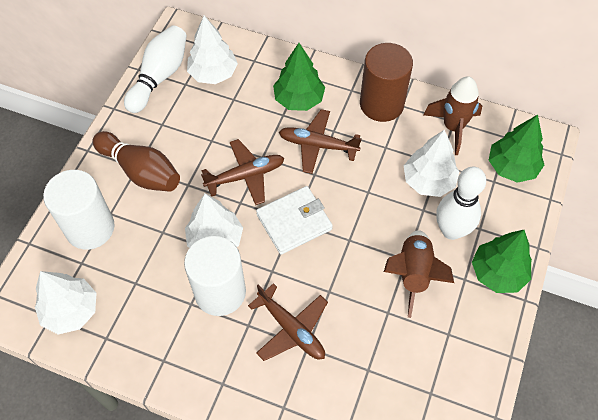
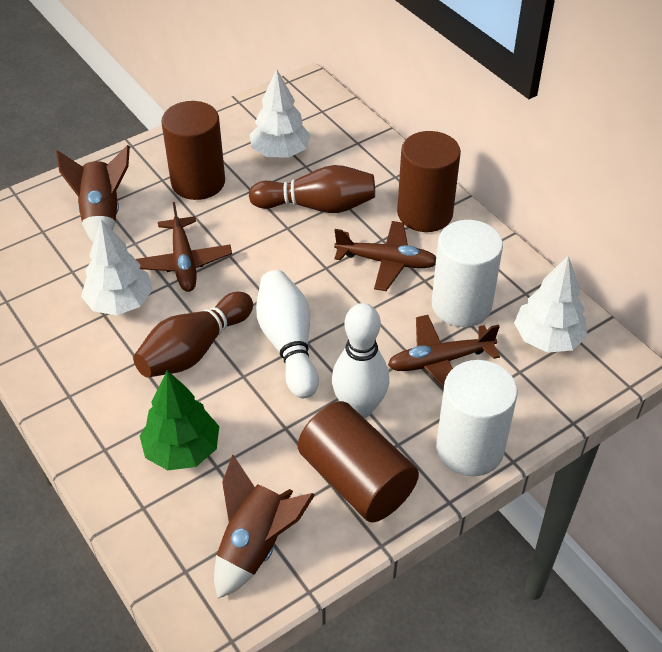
brown bowling pin: [93,131,180,192] = 1 -> [133,292,253,378] [249,165,375,213] = 2
brown cylinder: [360,43,413,122] = 1 -> [161,101,225,200] [298,401,419,522] [397,131,461,232] = 3
green tree: [273,43,325,111] [472,230,532,293] [489,115,544,183] = 3 -> [140,370,219,470] = 1
white tree: [35,271,97,334] [185,194,243,248] [187,15,238,84] [404,130,459,197] = 4 -> [81,219,153,315] [250,69,311,158] [514,256,588,353] = 3
white wallet: [256,186,333,255] = 1 -> none = 0

